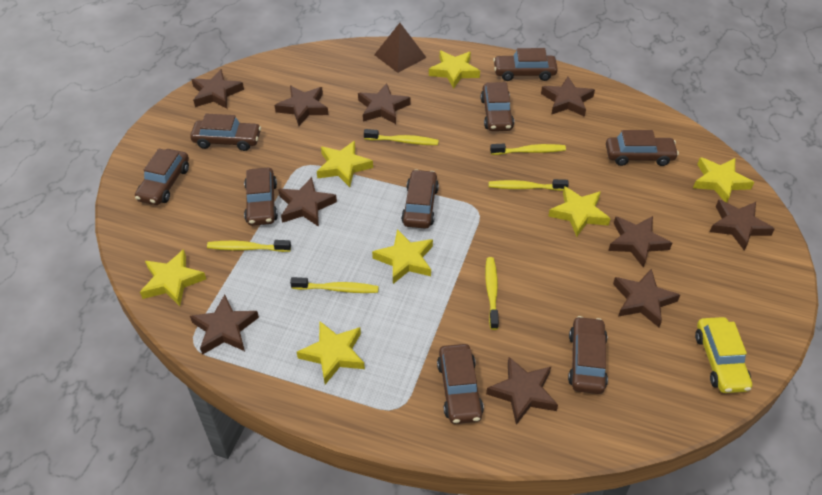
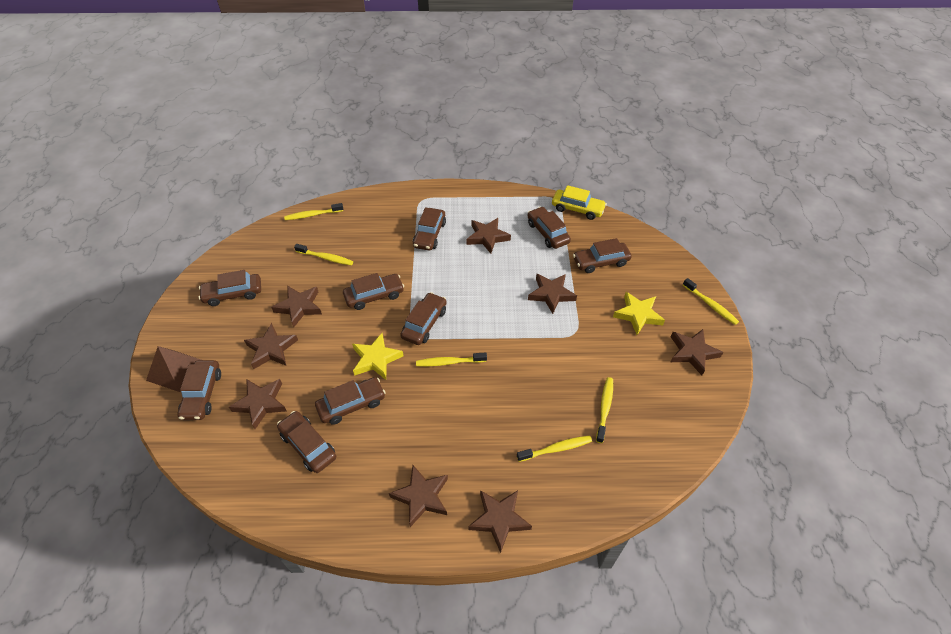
brown star: [190,294,259,355] [191,69,244,109] [275,85,328,126] [278,177,337,227] [358,83,410,124] [486,357,558,425] [541,77,595,117] [608,216,672,268] [613,269,680,327] [710,200,775,250] = 10 -> [229,379,286,429] [244,323,298,369] [271,286,322,327] [389,465,448,527] [466,218,511,254] [468,490,532,553] [528,274,577,314] [671,329,723,375] = 8
yellow star: [140,249,206,306] [297,321,365,385] [317,141,373,187] [372,229,433,284] [429,51,480,89] [548,186,611,237] [693,157,754,202] = 7 -> [352,333,403,380] [613,292,665,335] = 2

